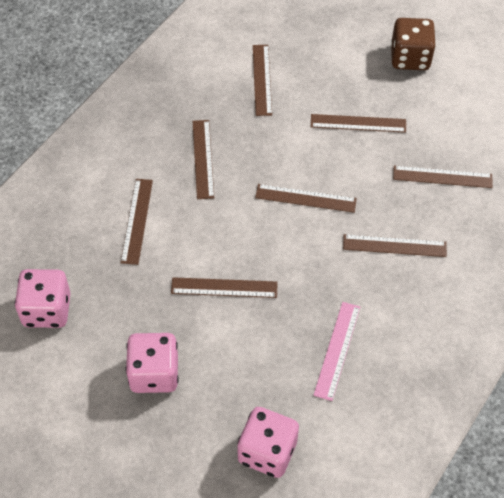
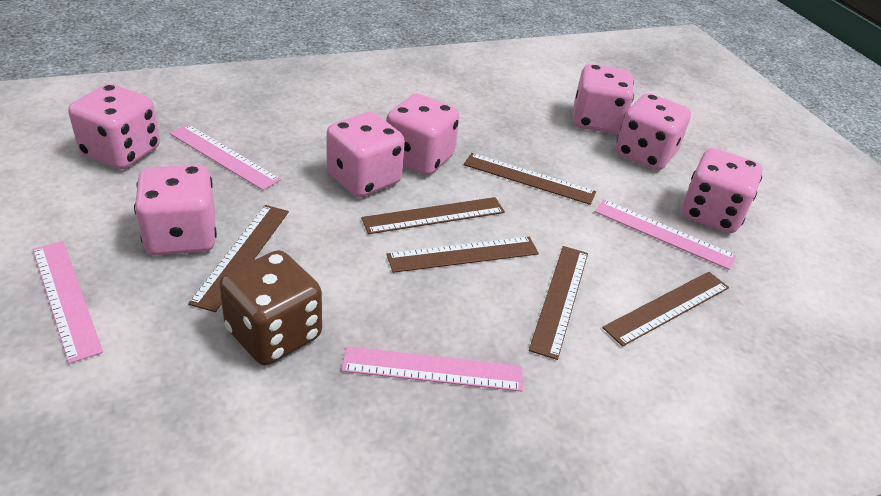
brown ruler: [120,179,153,265] [171,277,278,298] [193,120,214,199] [253,45,272,116] [255,184,357,213] [311,114,406,133] [343,234,447,257] [393,165,493,188] = 8 -> [188,205,289,312] [361,197,505,234] [387,237,539,273] [464,153,596,205] [529,246,588,360] [602,272,729,347] = 6
pink dice: [15,269,70,328] [126,333,179,393] [238,407,299,478] = 3 -> [68,84,160,169] [134,165,217,255] [326,112,405,197] [386,94,460,175] [573,64,634,134] [616,93,691,170] [681,148,763,233] = 7
pink ruler: [313,302,360,401] = 1 -> [33,241,103,364] [170,124,281,190] [341,346,523,392] [594,200,737,270] = 4

